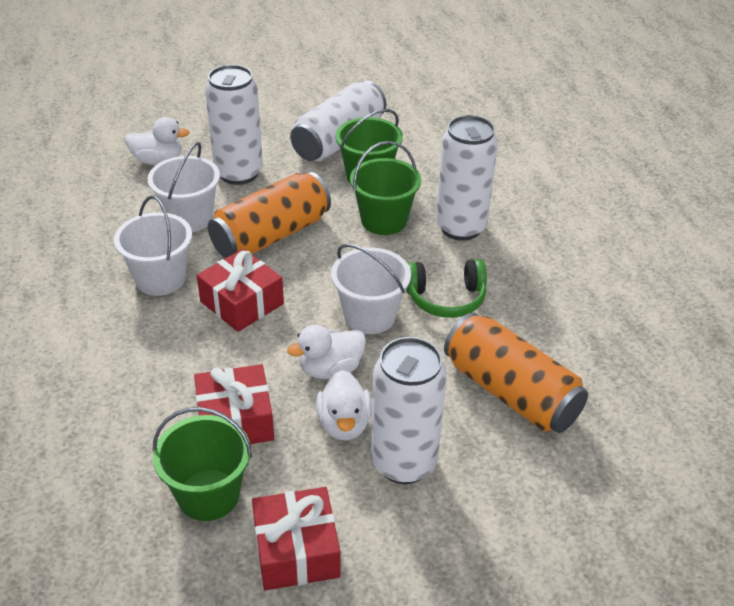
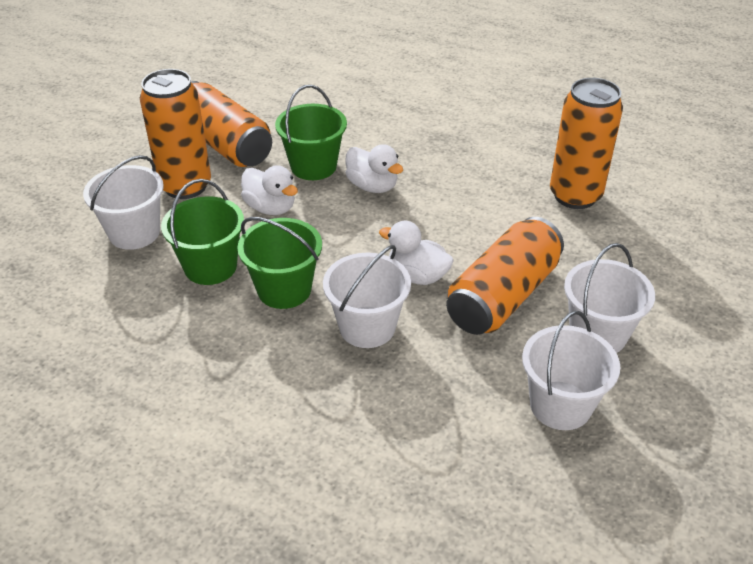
green headphones: [406,259,487,318] = 1 -> none = 0
orange can: [208,172,331,258] [444,312,588,433] = 2 -> [140,69,211,199] [191,81,272,167] [446,217,564,335] [550,78,623,209] = 4
red gift: [194,364,274,444] [197,249,284,332] [252,487,341,591] = 3 -> none = 0
white bucket: [114,195,192,296] [148,142,220,232] [331,244,411,334] = 3 -> [83,155,164,250] [323,245,411,348] [522,311,620,430] [564,243,655,353] = 4
white can: [205,65,263,185] [290,80,386,162] [371,337,447,484] [436,115,498,241] = 4 -> none = 0

